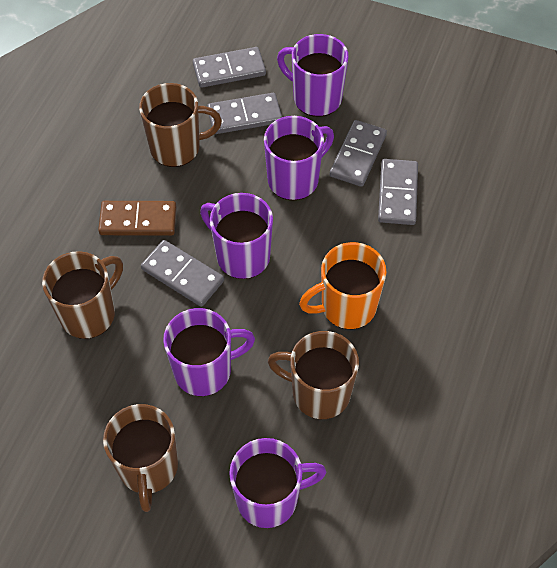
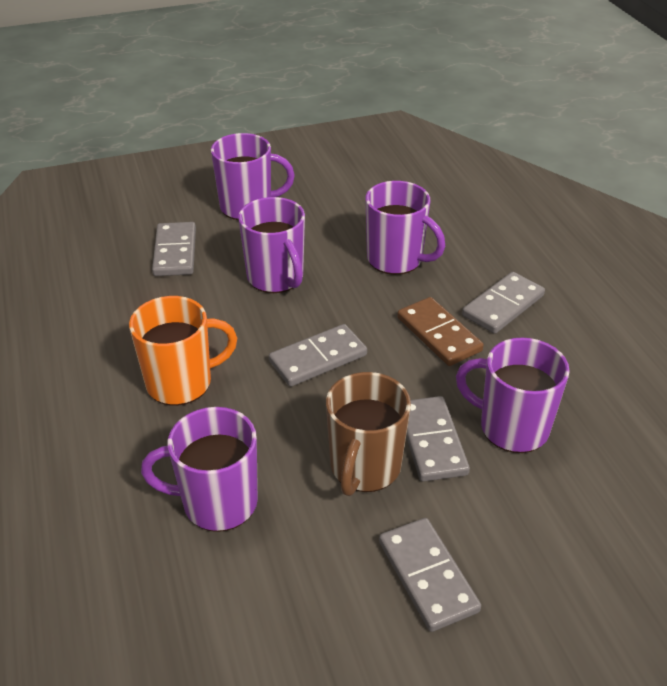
brown mug: [42,251,123,339] [103,404,178,512] [139,83,222,167] [268,331,359,419] = 4 -> [326,372,411,496] = 1

